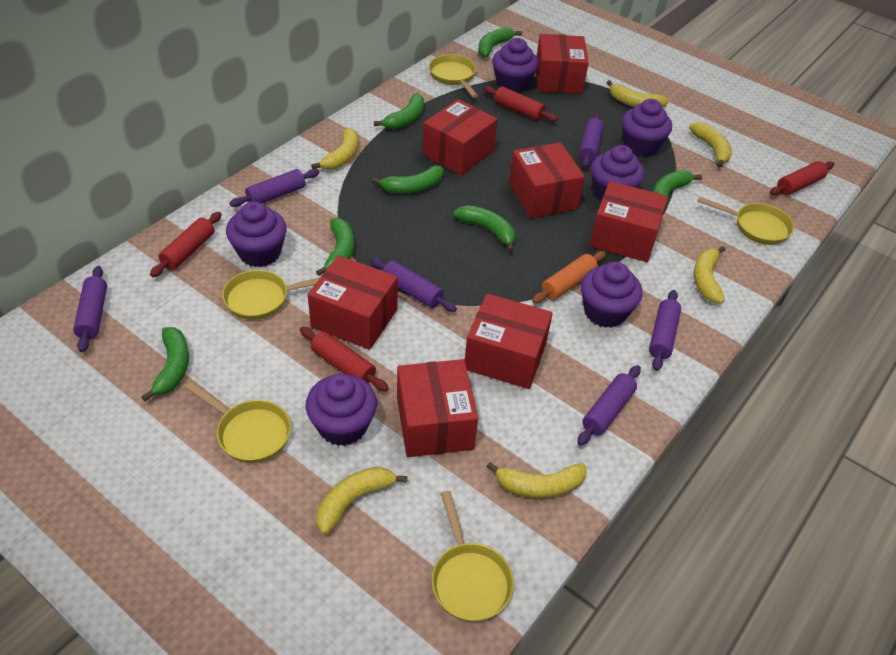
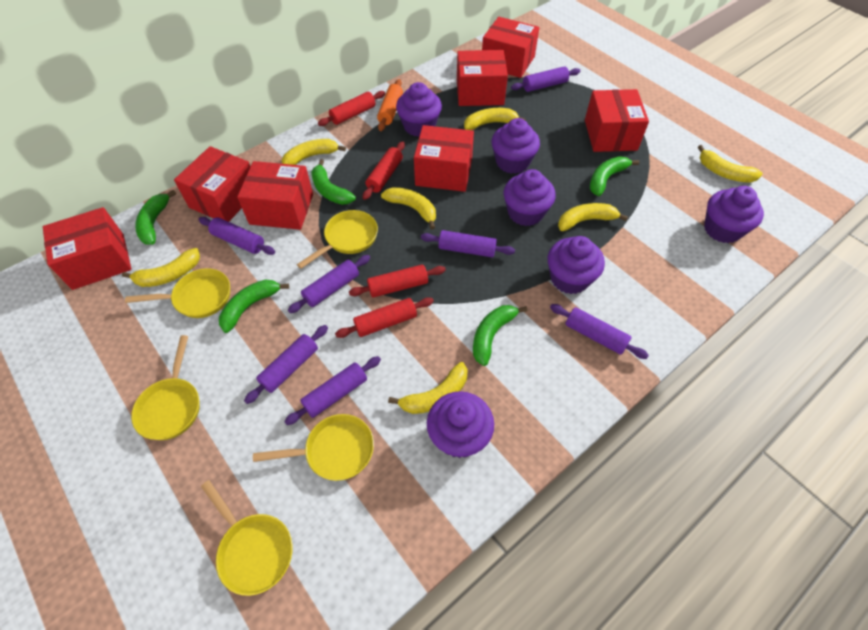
green banana: [141,327,189,401] [316,218,354,276] [372,165,444,193] [374,93,424,129] [453,205,515,252] [478,27,522,58] [653,170,702,207] = 7 -> [135,190,176,245] [219,280,289,333] [311,159,356,205] [473,305,527,366] [590,156,639,196] = 5
purple rolling pin: [73,266,107,352] [230,169,320,207] [370,258,457,312] [577,365,641,446] [579,113,604,168] [649,290,681,371] = 6 -> [198,217,275,255] [244,325,328,404] [284,356,381,425] [288,255,370,313] [421,230,515,257] [511,66,580,92] [550,304,649,359] = 7
yellow banana: [311,128,358,170] [317,467,407,535] [486,462,587,498] [607,80,669,108] [689,122,732,168] [694,246,726,303] = 6 -> [122,248,200,287] [282,139,346,165] [381,187,436,230] [388,362,468,414] [464,108,526,130] [558,203,628,231] [698,145,763,183] = 7

